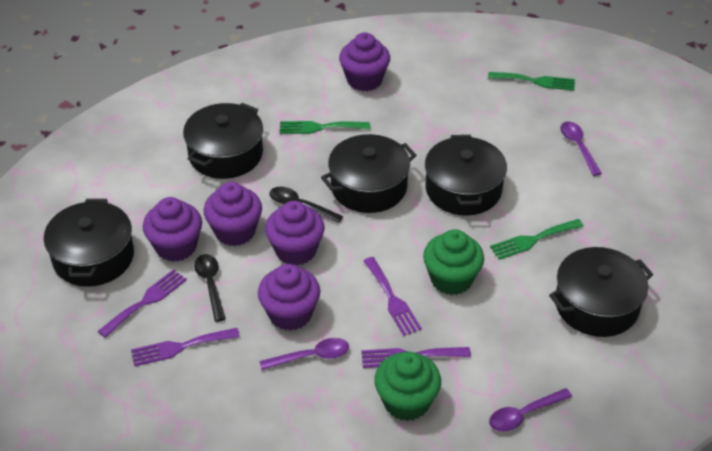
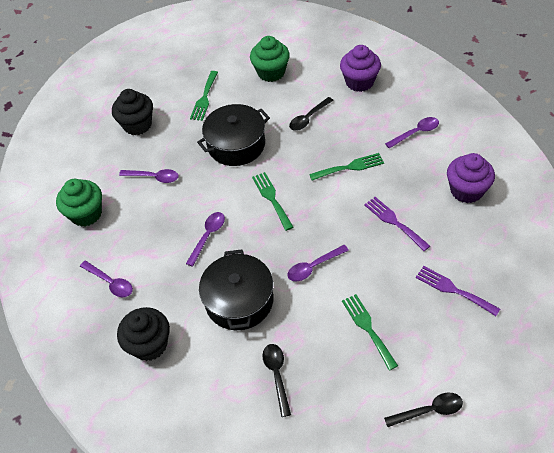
black cupcake: none = 0 -> [112,89,153,135] [117,307,170,361] = 2
black pot: [44,199,134,287] [183,103,263,179] [321,134,417,213] [425,135,507,216] [549,247,653,337] = 5 -> [197,104,270,166] [199,249,273,330] = 2
black spoon: [194,254,226,322] [269,187,343,223] = 2 -> [262,344,291,417] [289,97,333,131] [384,393,463,427] = 3
green fork: [280,121,370,134] [488,72,575,91] [490,219,584,260] = 3 -> [190,71,218,121] [252,172,293,231] [309,153,384,181] [342,294,398,371] = 4
purple cupcake: [143,197,202,262] [203,182,262,246] [258,264,320,331] [265,201,324,266] [339,32,390,91] = 5 -> [340,45,381,92] [447,153,495,203] = 2
purple fork: [98,269,187,338] [131,328,240,367] [361,347,471,368] [364,257,422,336] = 4 -> [364,197,430,251] [416,266,500,316] = 2
purple spoon: [259,338,349,370] [489,388,572,432] [560,122,602,176] = 3 -> [80,261,133,297] [119,169,179,183] [186,212,225,267] [287,245,349,281] [385,117,439,149] = 5

